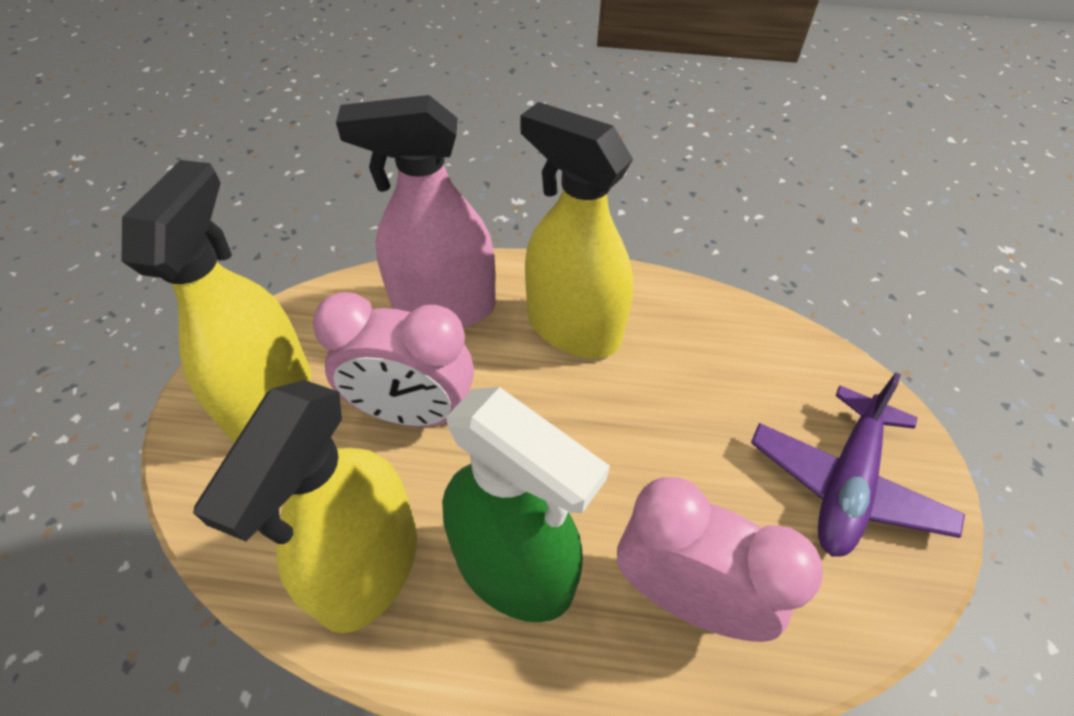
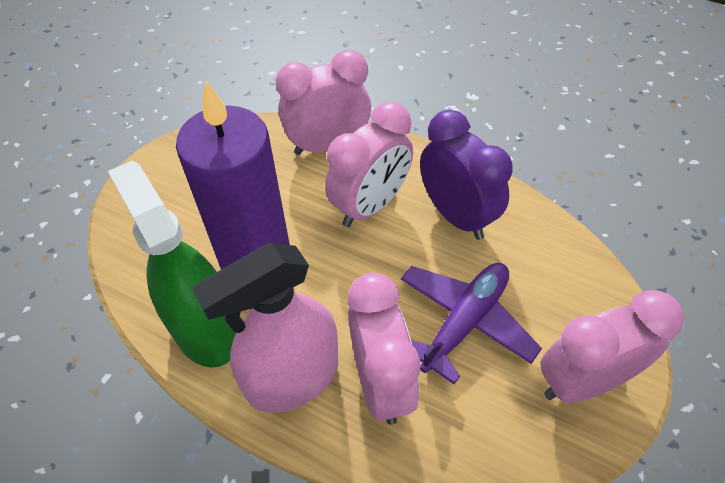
pink clock: [313,292,474,427] [617,477,823,642] = 2 -> [276,50,371,155] [325,102,413,227] [348,272,420,425] [540,290,684,403] = 4
purple candle: none = 0 -> [176,81,290,269] = 1
purple clock: none = 0 -> [420,110,513,240] = 1
yellow spray bottle: [121,160,312,443] [193,380,417,633] [520,102,633,358] = 3 -> none = 0

